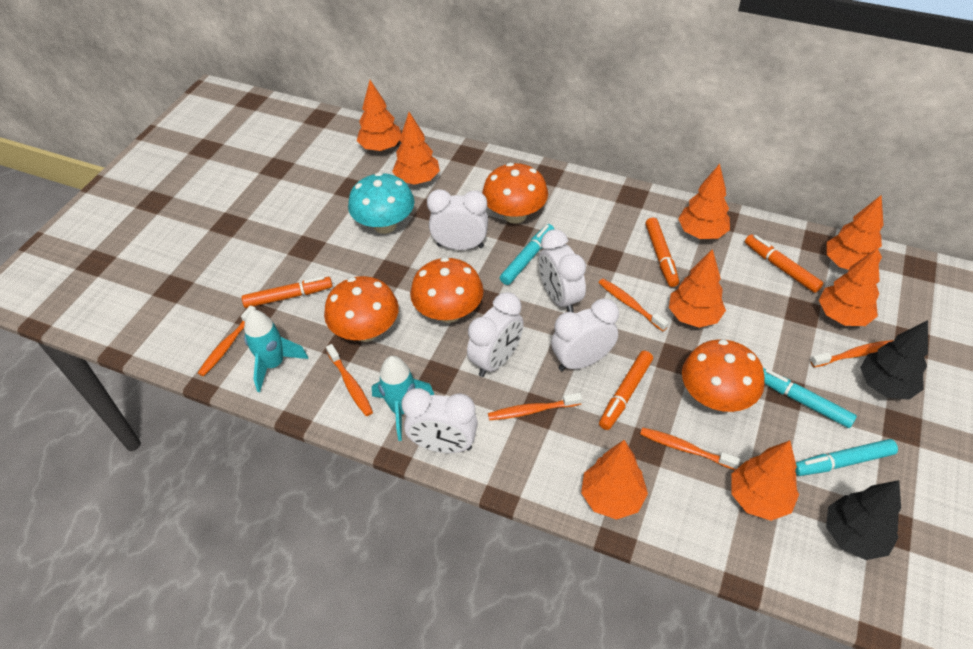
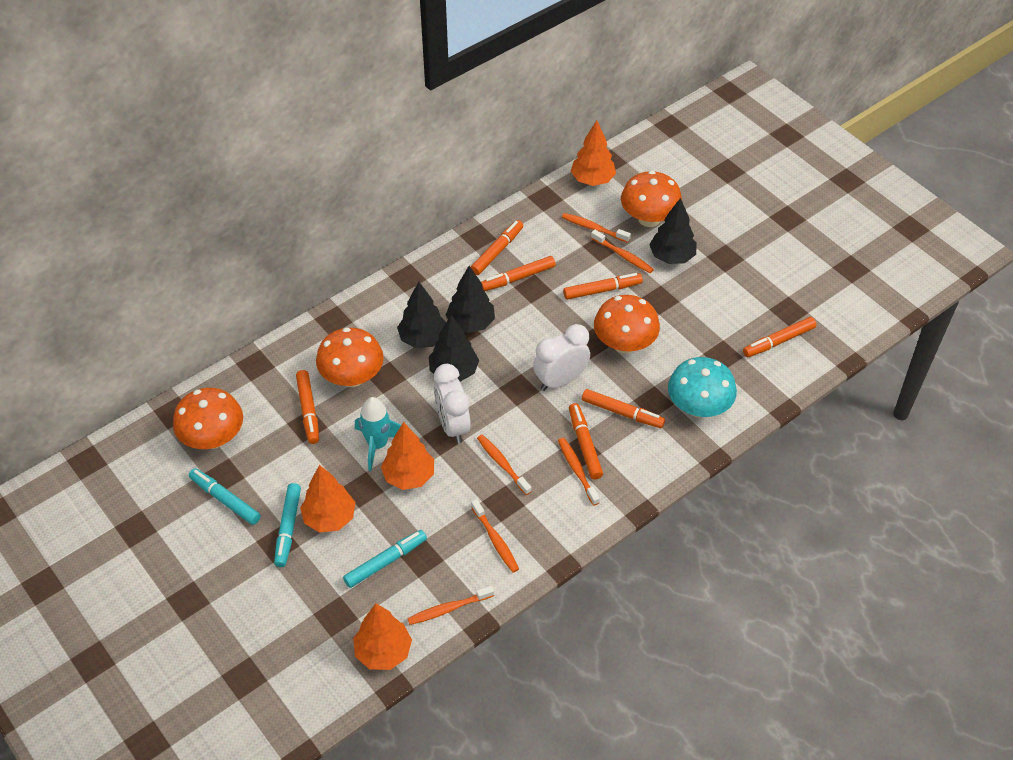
black tree: [826,480,901,560] [860,320,928,400] = 2 -> [397,281,446,348] [429,315,479,382] [446,266,495,333] [649,198,697,264] = 4
orange marker: [242,276,333,308] [599,351,653,430] [645,218,679,287] [745,234,823,293] = 4 -> [296,370,319,444] [471,220,523,275] [481,256,556,291] [563,273,643,300] [569,403,603,480] [582,389,665,428] [743,317,816,357] = 7
orange tree: [357,80,401,151] [392,112,440,185] [581,440,648,520] [669,249,726,328] [678,164,730,239] [731,440,799,521] [819,248,880,326] [827,195,884,270] = 8 -> [300,465,355,533] [353,603,412,670] [381,422,434,490] [571,121,616,186] = 4
turquoise rocket: [244,310,308,392] [372,356,434,441] = 2 -> [355,397,401,471] = 1
white clock: [401,388,478,453] [427,189,488,250] [467,292,524,377] [539,229,586,313] [551,298,619,371] = 5 -> [434,364,471,444] [533,324,590,391] = 2

